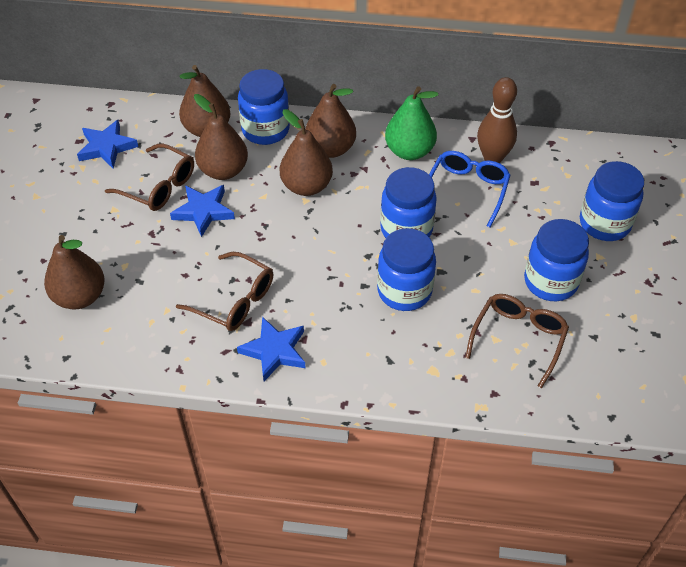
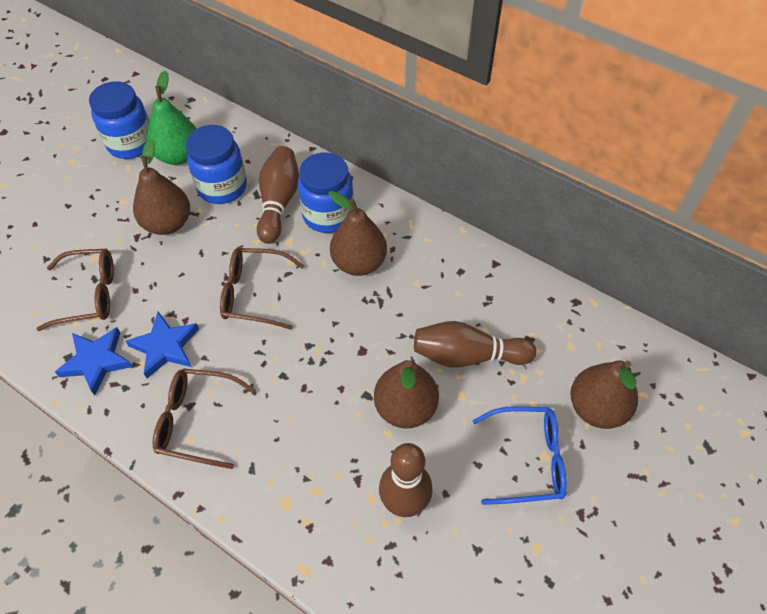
blue jar: [238,69,290,145] [377,228,436,311] [380,167,437,238] [524,219,589,301] [580,161,644,241] = 5 -> [89,81,149,159] [186,125,247,204] [298,152,354,233] = 3
blue star: [77,120,138,168] [170,185,235,237] [237,317,305,381] = 3 -> [55,327,133,395] [125,312,199,378] = 2
brown bowling pin: [477,77,517,163] = 1 -> [257,146,299,244] [379,443,433,517] [414,321,536,368] = 3
brown pear: [44,235,105,310] [179,65,230,137] [194,94,248,180] [280,109,333,196] [305,84,356,158] = 5 -> [133,138,190,235] [328,191,387,276] [374,360,439,429] [570,361,638,429] = 4

